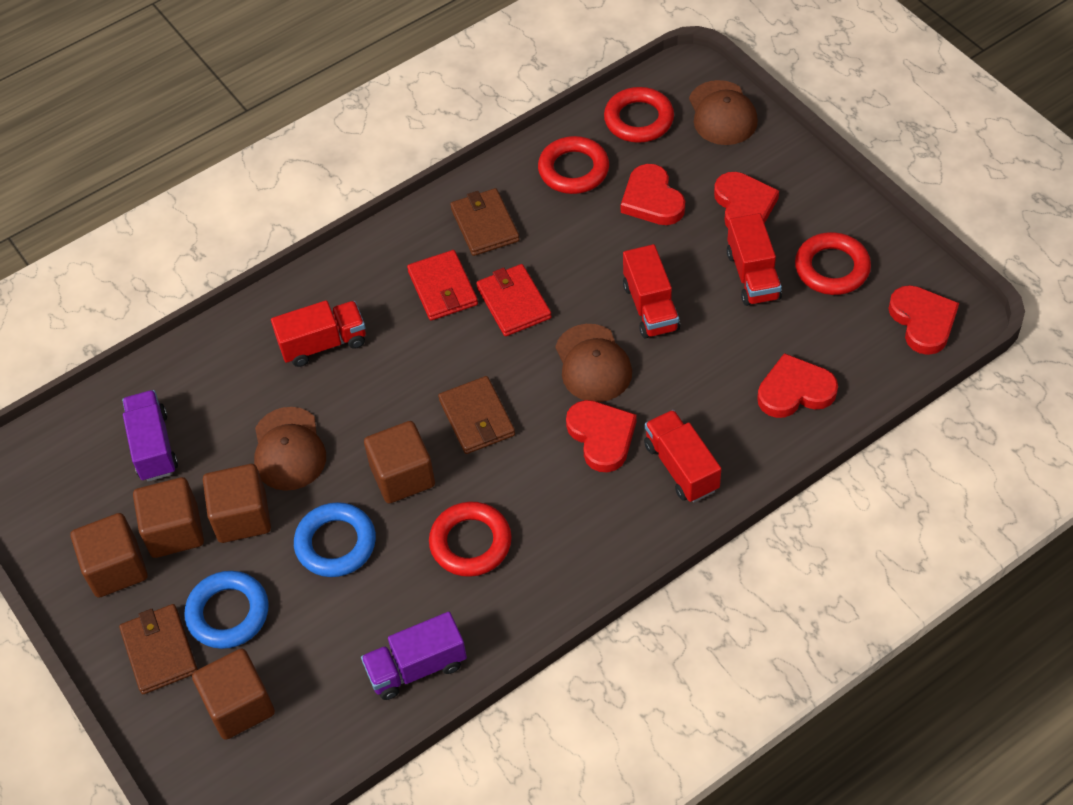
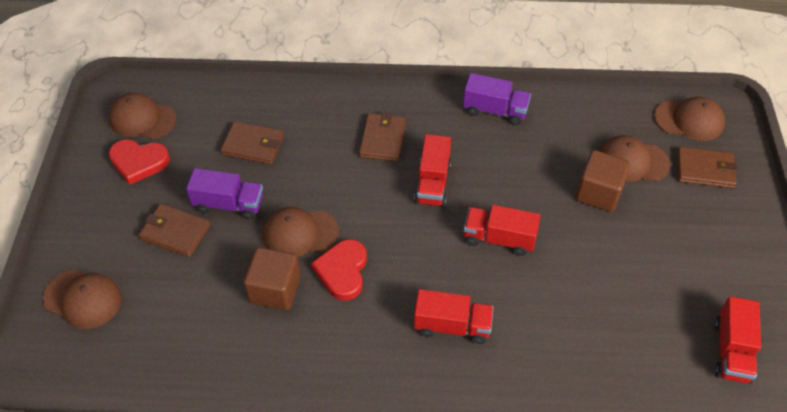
blue ring: [184,571,269,649] [294,502,376,577] = 2 -> none = 0
brown cap: [254,407,326,491] [555,324,632,402] [689,80,758,145] = 3 -> [43,270,122,329] [108,92,176,139] [263,207,339,257] [600,135,670,182] [654,97,725,141] = 5
brown cube: [71,513,147,598] [133,477,204,558] [192,648,275,740] [203,464,271,543] [364,421,435,503] = 5 -> [244,247,301,310] [576,150,630,212] = 2
brown wallet: [119,604,198,694] [438,376,515,454] [450,188,520,256] = 3 -> [138,204,210,257] [220,121,284,164] [359,112,406,162] [677,147,738,188] = 4
red heart: [566,400,637,472] [621,164,685,225] [714,172,779,228] [757,353,838,418] [888,285,959,355] = 5 -> [109,139,170,185] [311,239,367,301] = 2
red ring: [429,502,512,577] [538,136,609,194] [604,87,674,143] [795,232,871,295] = 4 -> none = 0
red wallet: [407,250,478,321] [476,264,552,336] = 2 -> none = 0

